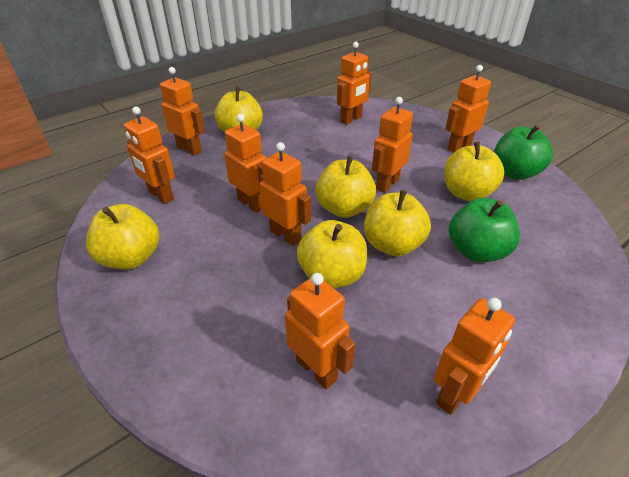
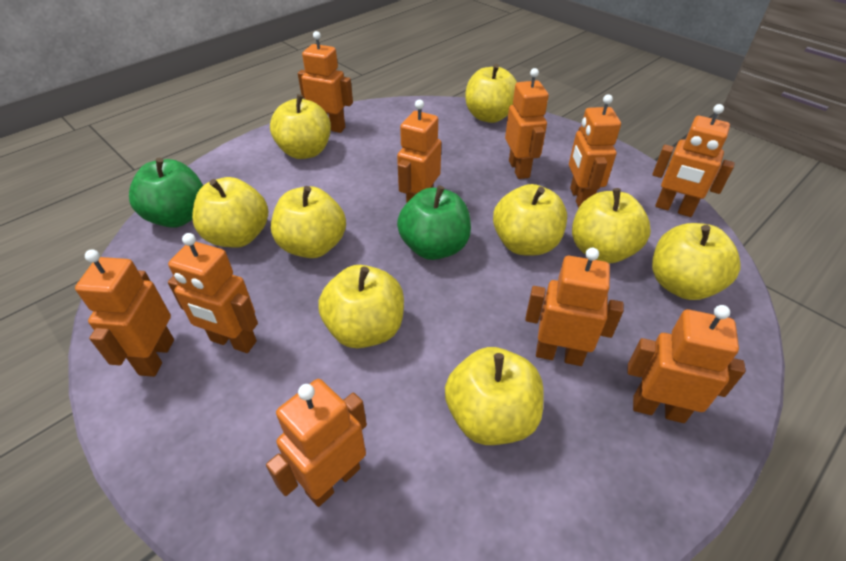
orange robot: [124,106,175,204] [160,67,205,156] [224,114,266,213] [259,142,311,246] [285,273,355,389] [337,42,372,125] [372,97,413,193] [434,298,515,415] [445,65,491,153] = 9 -> [75,250,174,377] [168,233,258,353] [266,379,367,507] [298,31,353,133] [397,100,441,203] [505,68,549,179] [525,248,624,366] [569,94,621,208] [627,305,746,423] [652,104,735,217] = 10
yellow apple: [86,204,159,270] [215,86,263,132] [297,220,367,288] [316,156,376,218] [364,190,431,256] [445,142,504,201] = 6 -> [192,177,268,248] [270,94,331,159] [271,186,346,258] [318,265,404,348] [445,347,544,445] [465,64,517,123] [493,184,567,255] [572,188,651,263] [652,223,741,300] = 9

